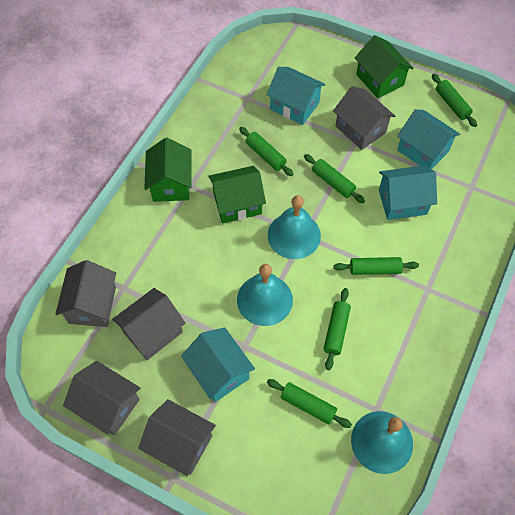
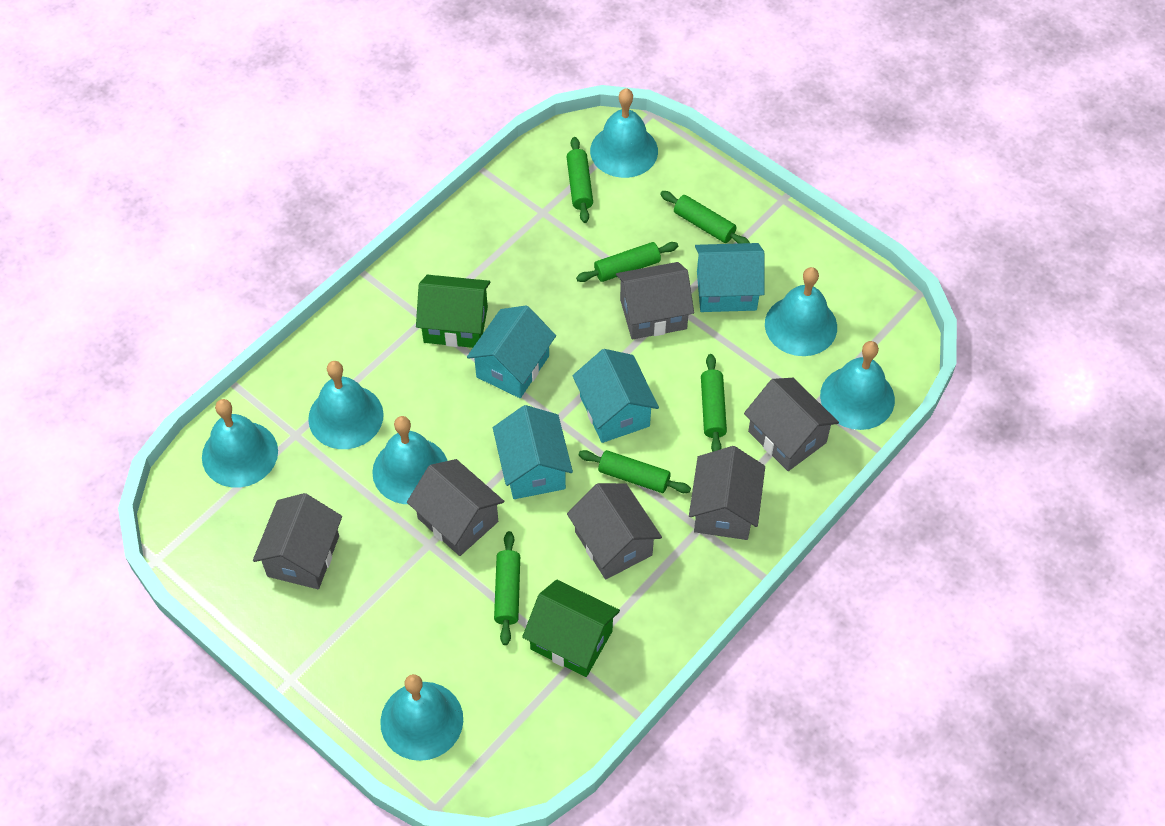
green house: [144,138,192,202] [208,166,266,223] [355,35,414,98] = 3 -> [416,275,490,348] [522,580,620,677] = 2
grey house: [55,260,116,327] [63,361,140,435] [112,288,185,360] [138,399,216,476] [333,86,395,150] = 5 -> [253,493,342,589] [407,459,504,556] [567,483,662,580] [616,262,694,339] [689,446,765,540] [744,378,839,471] = 6
turquoise bell: [237,264,293,326] [268,195,321,259] [351,411,413,474] = 3 -> [202,399,278,488] [308,361,384,449] [372,416,448,504] [380,674,463,761] [590,88,658,178] [765,267,837,356] [820,341,895,430] = 7

